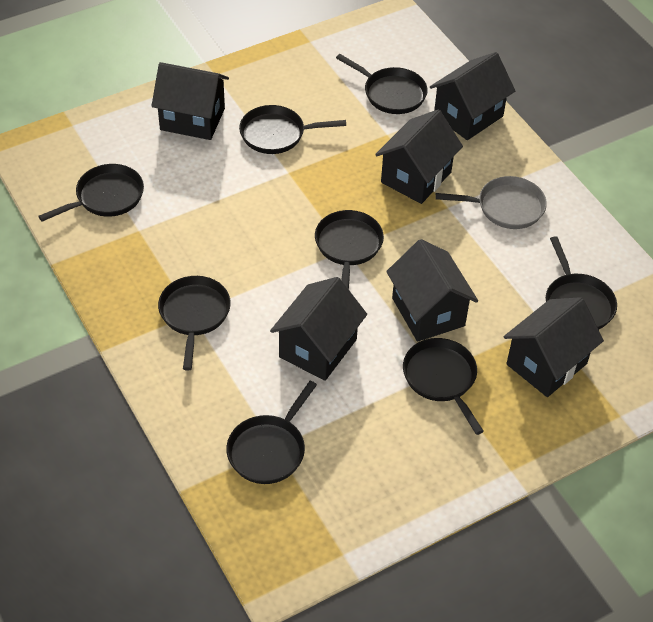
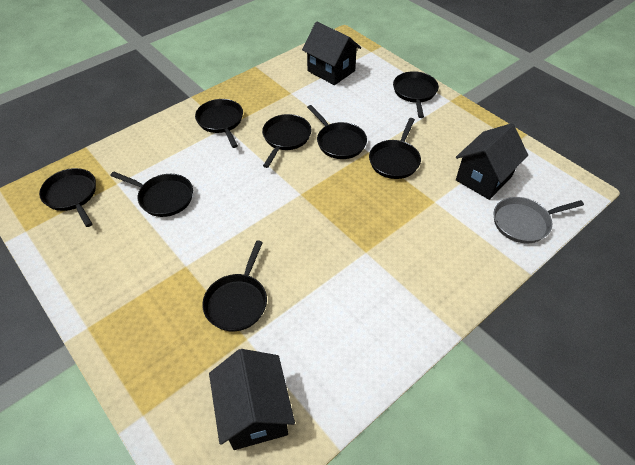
black house: [151,62,229,140] [270,277,367,381] [375,110,463,204] [386,239,478,342] [430,52,515,140] [503,297,604,397] = 6 -> [209,349,295,450] [302,22,361,85] [456,123,528,200] = 3

